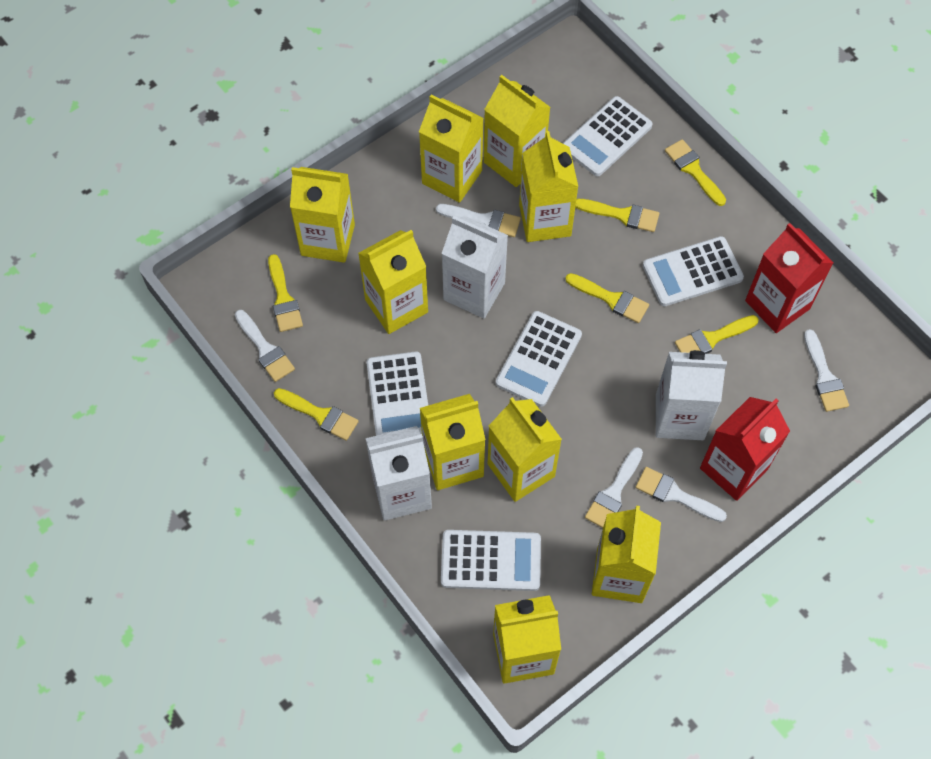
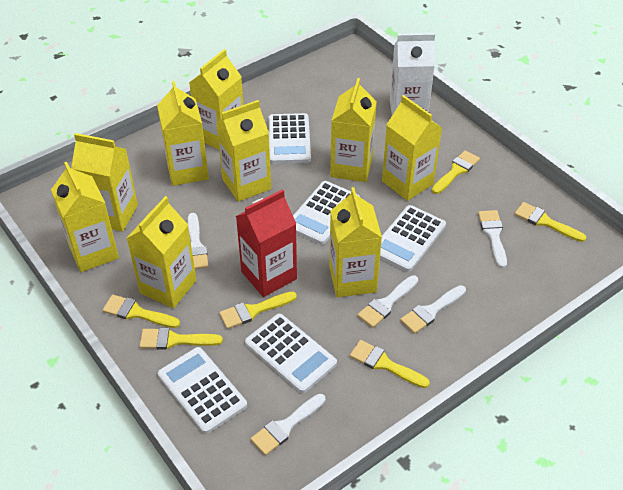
red carton: [700,397,790,501] [745,223,833,333] = 2 -> [236,189,297,297] = 1
white carton: [366,426,432,521] [441,216,508,318] [656,350,727,440] = 3 -> [390,33,435,115] = 1

